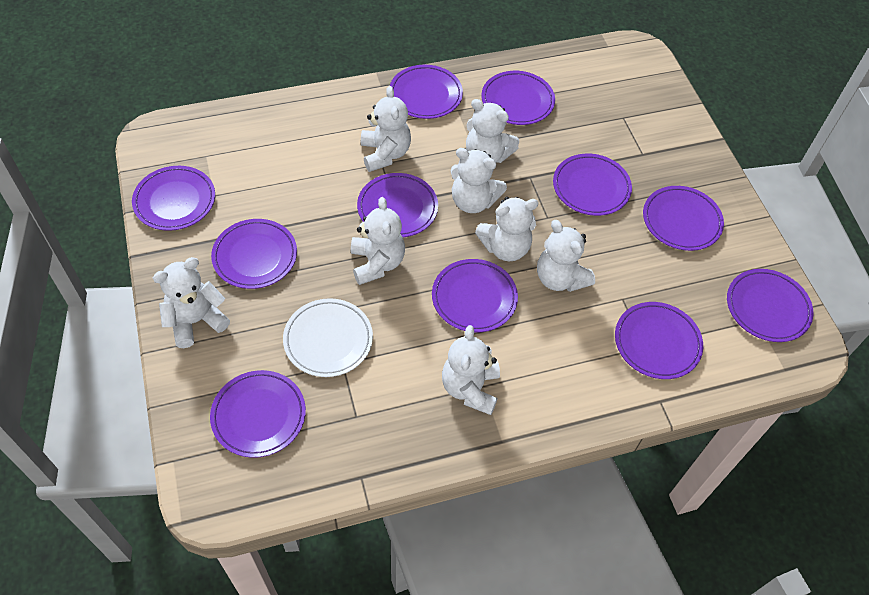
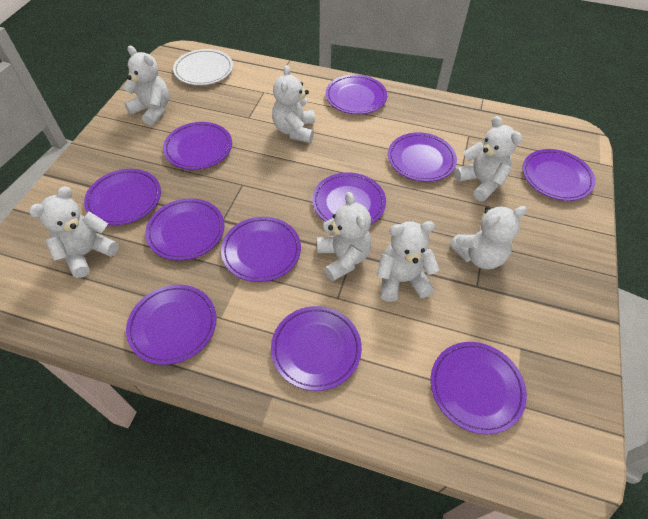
white teddy bear: [153,257,230,348] [351,197,405,285] [361,86,411,172] [442,325,500,415] [450,148,507,213] [466,99,519,163] [475,197,538,261] [537,220,595,292] = 8 -> [29,186,119,278] [124,46,169,126] [272,65,315,143] [317,192,371,281] [376,221,440,302] [449,206,527,269] [454,116,522,201] = 7

